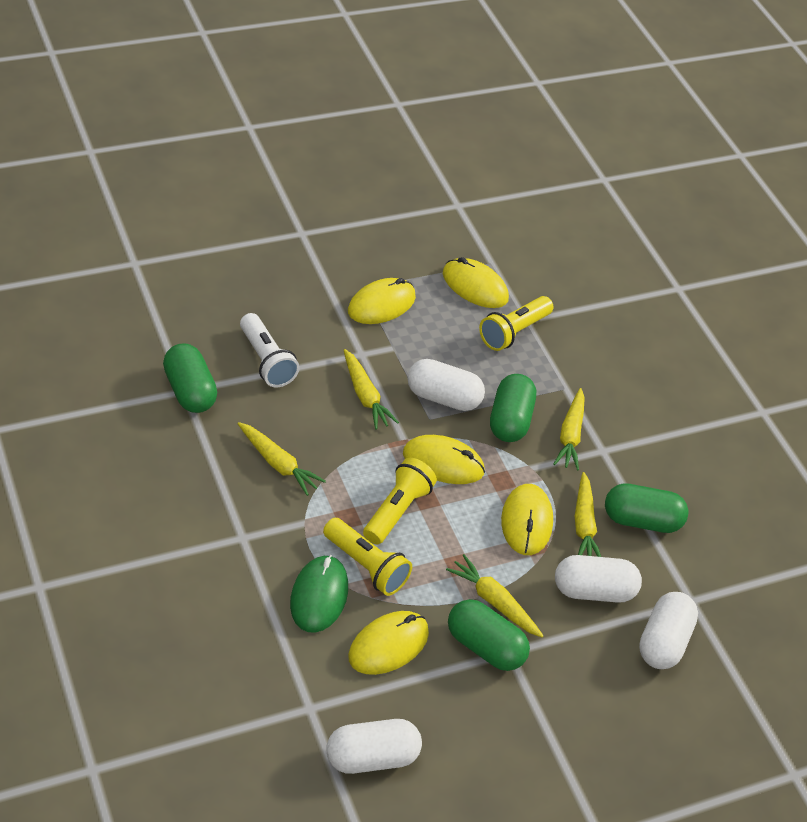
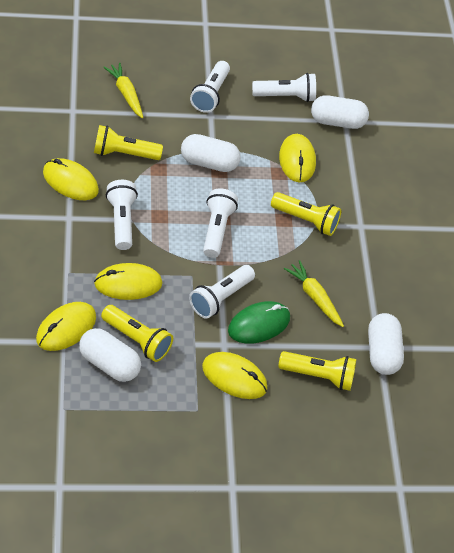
green capsule: [163,343,217,413] [448,599,530,671] [490,374,536,442] [605,483,688,533] = 4 -> none = 0
white flashlight: [240,313,300,387] = 1 -> [106,180,138,250] [189,265,255,318] [190,61,230,113] [203,188,238,258] [252,73,316,102] = 5
yellow carrot: [237,422,326,496] [344,349,399,430] [446,554,543,637] [554,388,585,471] [575,472,601,557] = 5 -> [103,63,143,118] [284,260,344,327] = 2
yellow flashlight: [323,518,412,596] [363,458,437,544] [479,296,553,351] = 3 -> [94,125,163,160] [101,305,173,362] [271,192,341,236] [278,351,356,391] = 4

